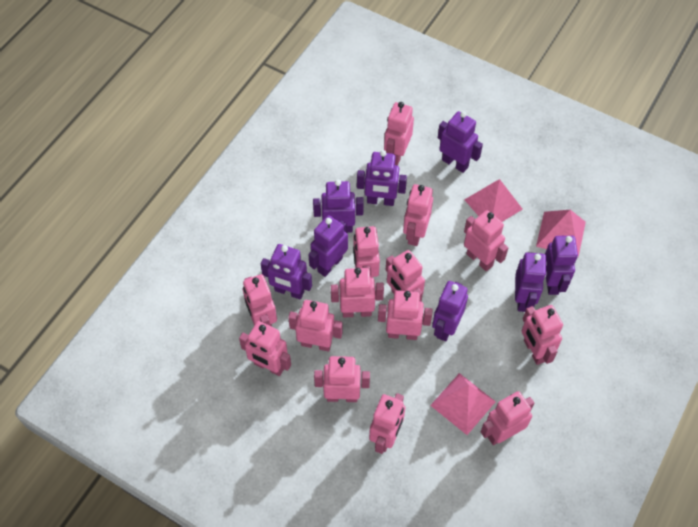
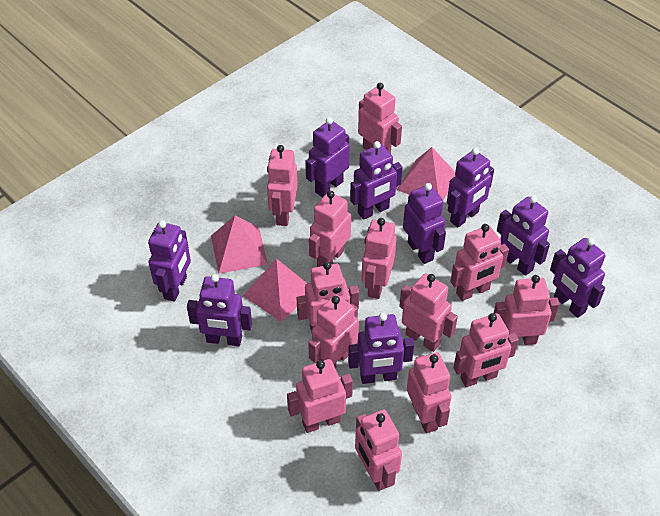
pink robot: [239,321,291,376] [243,274,277,327] [288,300,343,352] [314,356,370,402] [331,268,384,318] [353,226,380,278] [369,393,405,454] [378,290,433,340] [384,102,414,165] [386,250,425,302] [403,184,433,246] [464,210,508,271] [481,391,534,445] [522,305,563,365] = 14 -> [267,145,298,226] [287,359,353,433] [297,261,359,332] [308,295,359,368] [309,191,351,267] [355,409,402,491] [358,83,402,154] [361,218,396,299] [399,274,458,352] [407,352,452,433] [450,224,509,301] [453,313,519,387] [494,275,560,345] = 13
purple robot: [261,244,312,300] [308,215,348,277] [313,179,364,233] [357,150,407,206] [432,281,468,341] [438,111,483,173] [515,252,547,312] [545,236,578,295] = 8 -> [148,220,191,302] [187,274,252,346] [305,117,350,197] [348,312,414,384] [350,141,403,220] [403,183,446,264] [447,148,494,227] [497,195,550,276] [550,238,605,318] = 9

